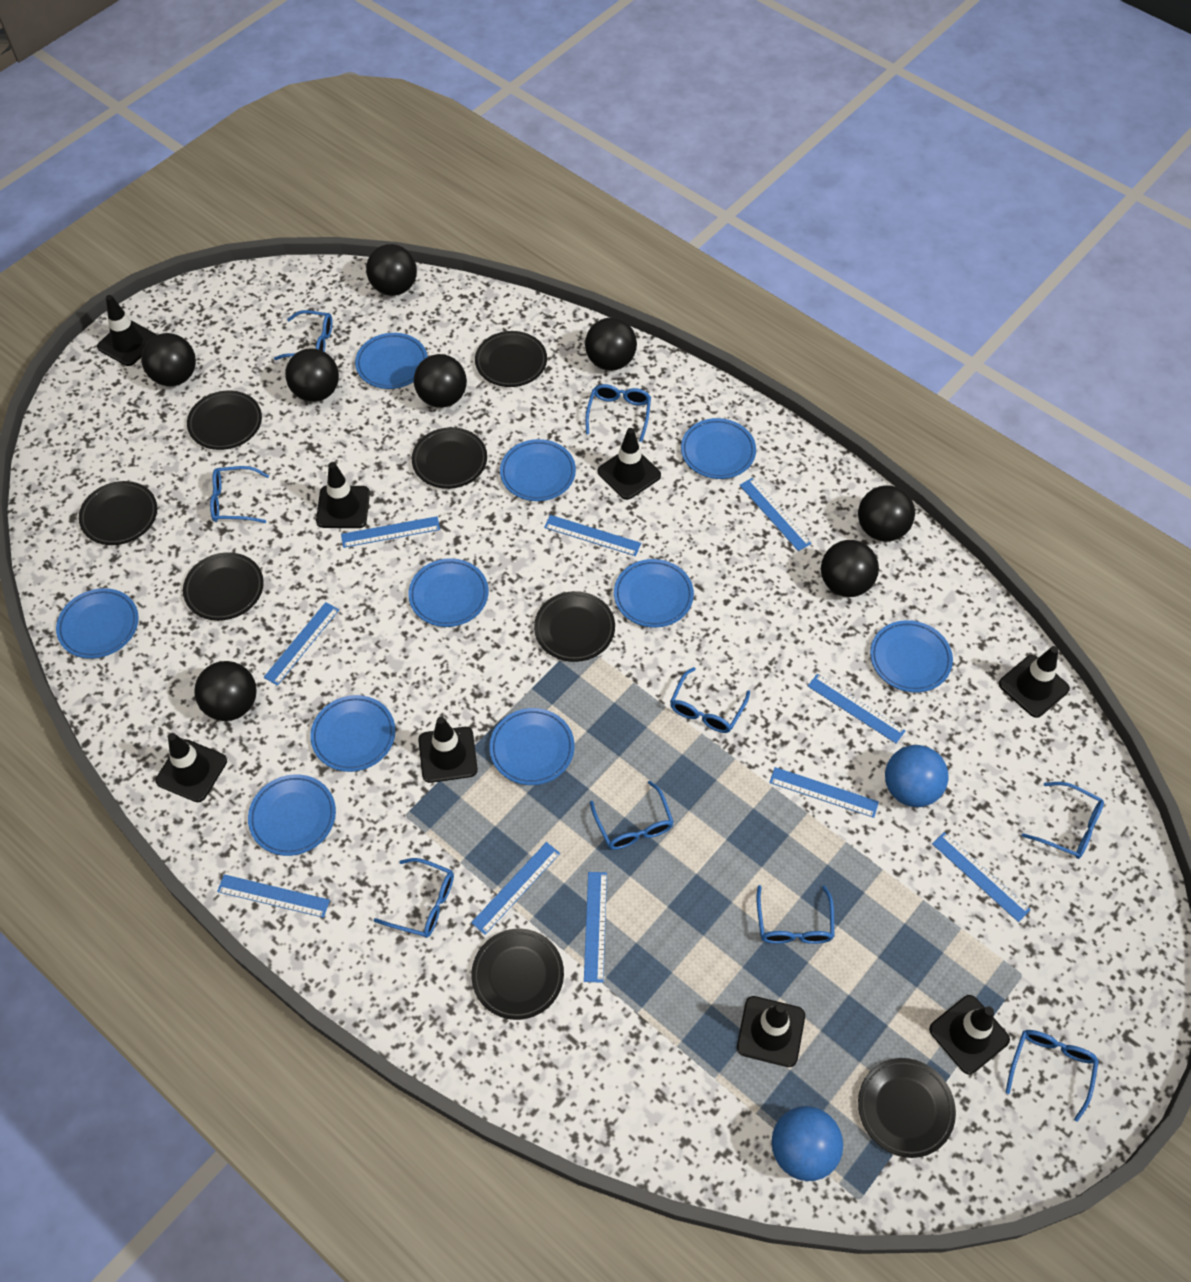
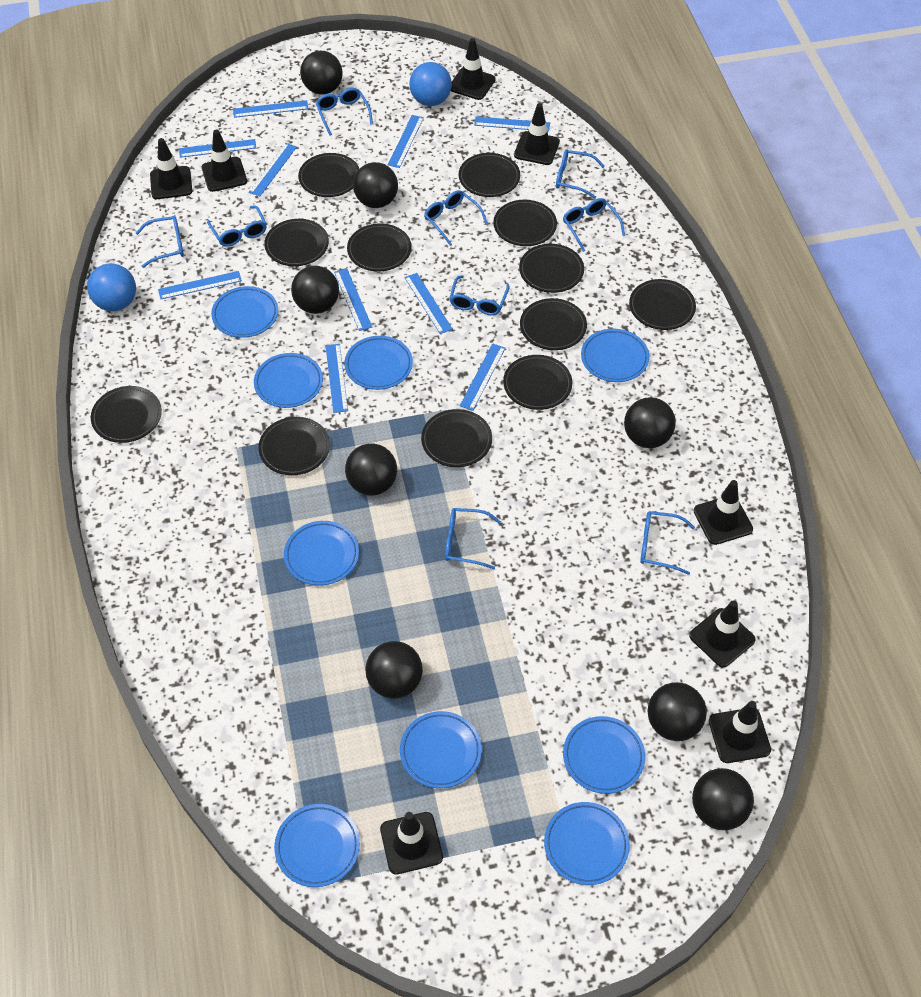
black plate: [79,481,157,545] [183,552,264,621] [187,391,262,450] [412,427,487,489] [471,929,564,1020] [475,331,547,387] [534,591,615,662] [858,1058,956,1158] = 8 -> [91,386,162,443] [258,417,330,475] [264,219,329,266] [298,153,359,197] [347,223,411,271] [421,409,492,467] [459,153,520,197] [493,200,557,246] [503,355,572,410] [519,244,584,293] [520,298,587,350] [629,279,696,330] = 12
blue plate: [56,588,139,659] [248,774,336,856] [310,695,395,772] [355,333,428,389] [408,558,489,627] [490,708,574,785] [500,439,576,501] [614,559,694,628] [681,418,756,479] [870,620,953,692] = 10 -> [211,286,278,338] [254,353,323,408] [274,804,360,887] [284,521,359,585] [344,336,413,390] [400,711,482,788] [544,802,630,885] [563,716,645,794] [581,329,649,382] = 9

